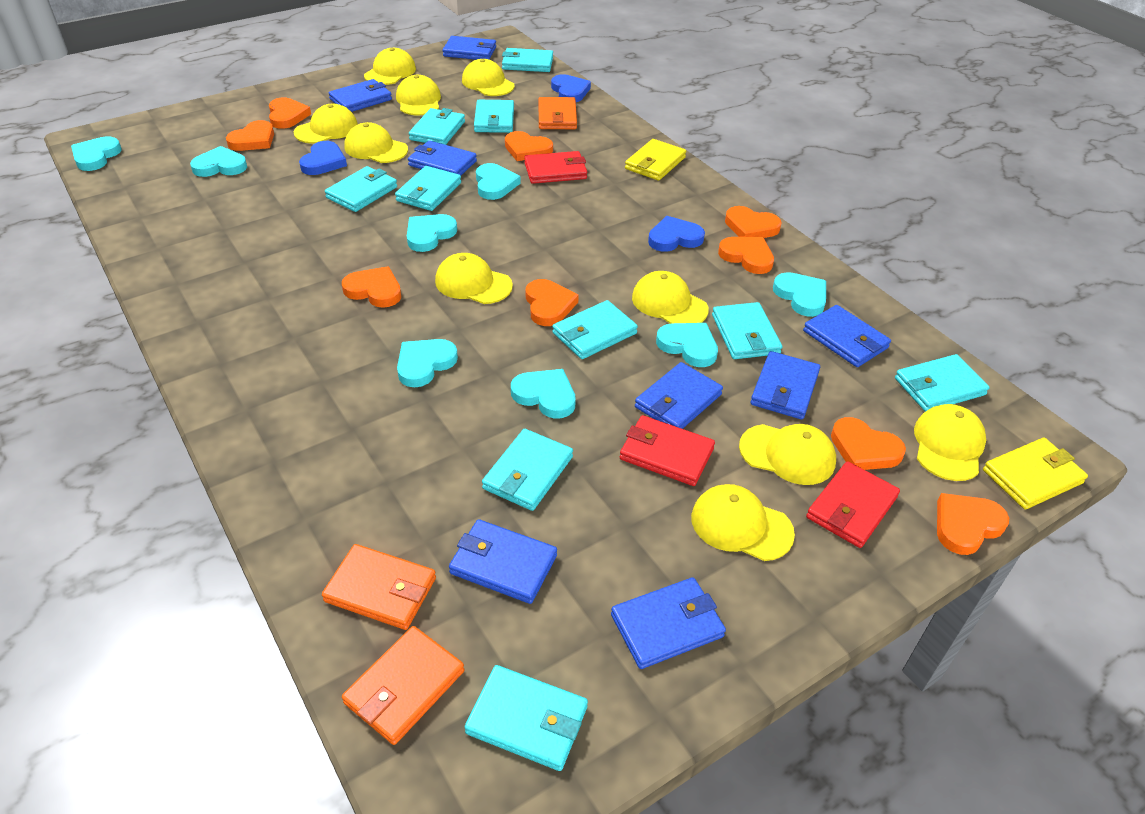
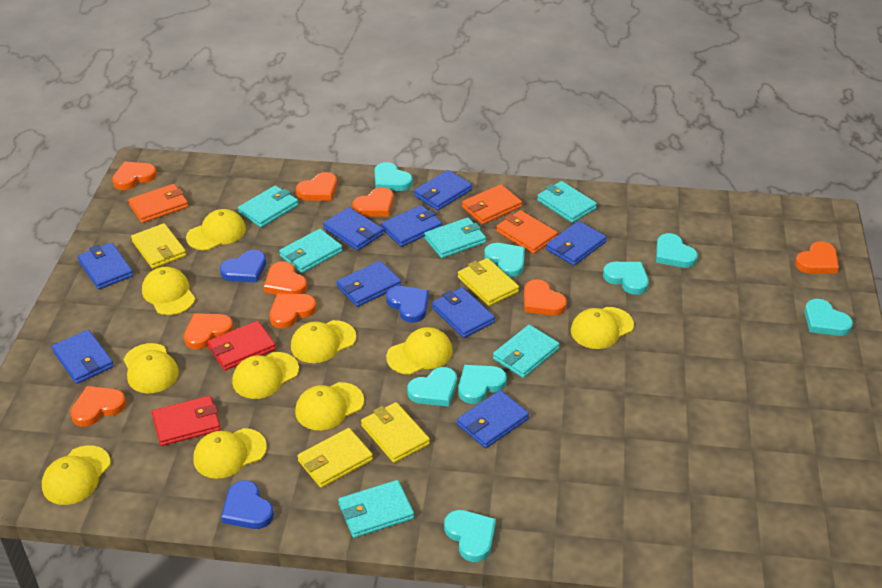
blue wallet: [329,79,392,112] [408,140,477,175] [443,36,496,60] [449,519,557,604] [611,577,726,669] [635,362,723,429] [750,351,820,420] [803,305,891,367] = 8 -> [52,330,114,384] [77,243,133,290] [323,207,384,251] [337,261,401,307] [381,205,442,247] [414,170,472,211] [432,287,495,338] [457,390,529,448] [546,221,607,266] = 9
red wallet: [524,151,587,184] [620,415,715,486] [806,461,900,548] = 3 -> [152,396,221,446] [207,321,276,370] = 2
turquoise wallet: [325,166,397,212] [395,166,461,211] [409,108,465,145] [465,665,588,771] [474,100,514,133] [482,429,573,511] [502,48,553,72] [552,300,638,359] [712,302,782,359] [895,354,990,412] = 10 -> [238,186,298,227] [279,229,343,273] [338,480,414,538] [424,217,486,258] [493,325,560,378] [537,181,597,223] = 6
yellow wallet: [625,139,686,181] [983,438,1088,510] = 2 -> [131,223,186,269] [297,428,373,488] [361,402,430,463] [458,258,519,306] = 4

